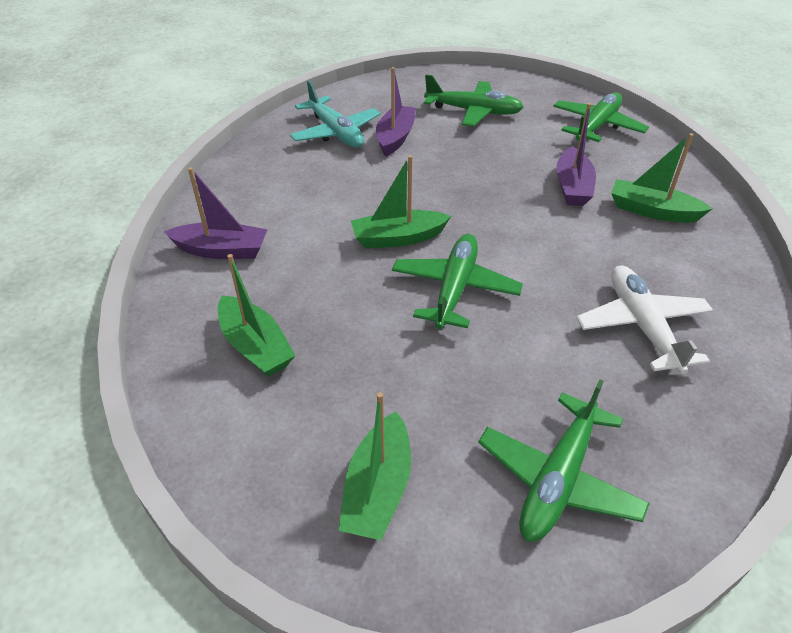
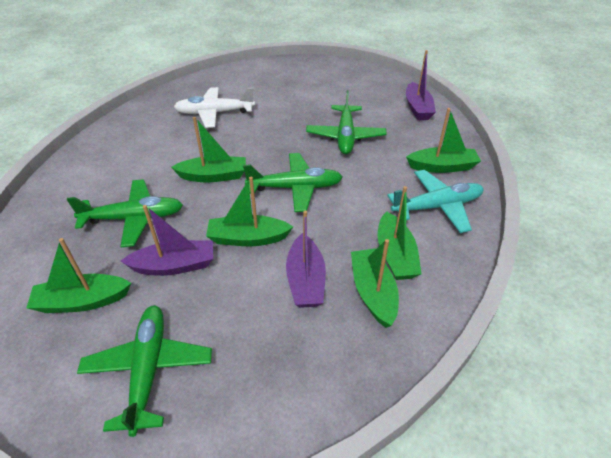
green boat: [218,254,296,377] [338,392,411,541] [351,155,451,249] [611,133,713,223] = 4 -> [26,238,131,313] [171,117,246,182] [206,177,293,246] [351,239,399,328] [378,186,422,280] [406,108,481,173] = 6

